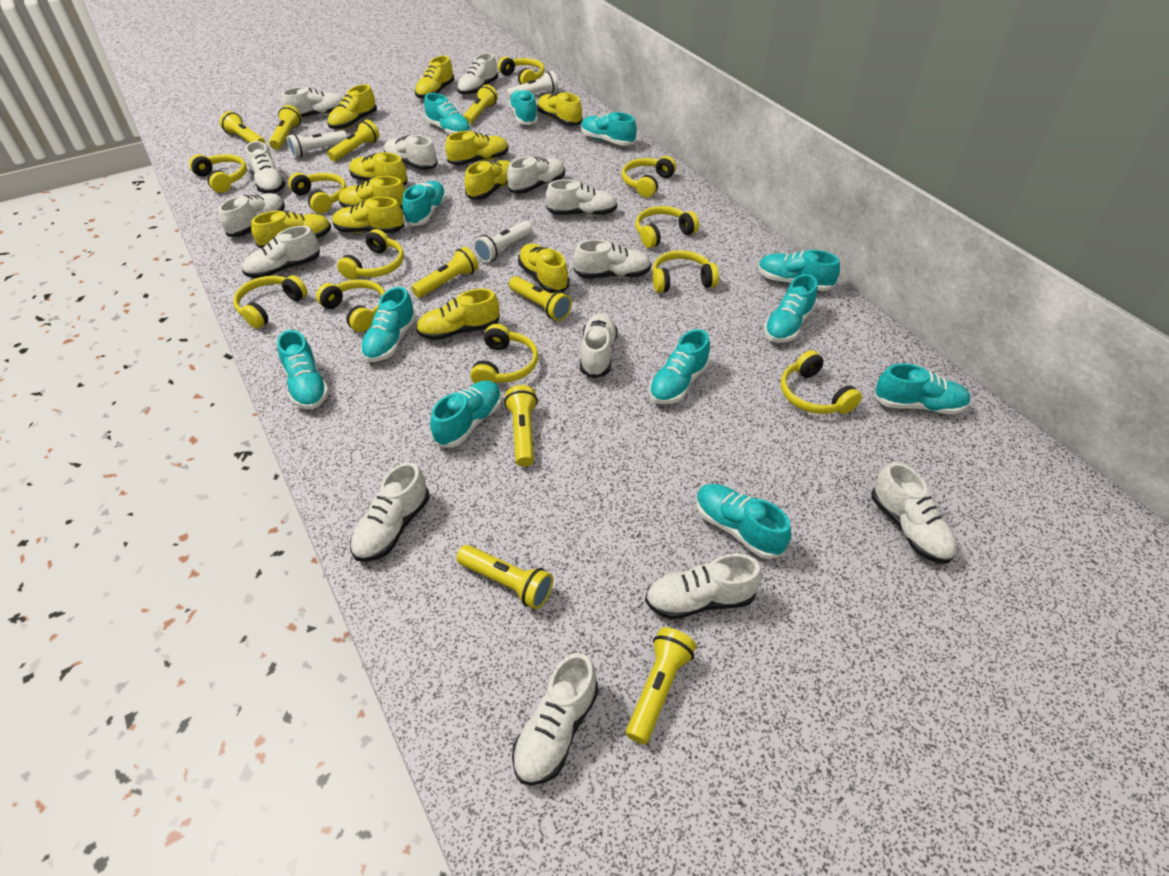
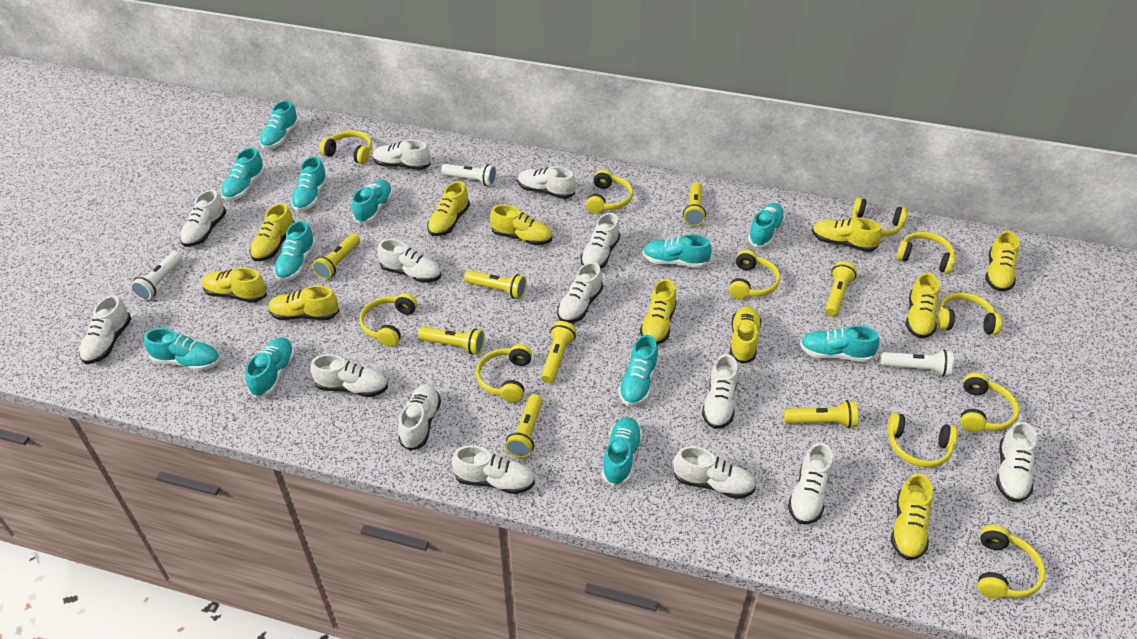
yellow flashlight: [220,111,265,144] [269,105,301,150] [327,120,379,161] [411,247,479,298] [456,545,553,609] [463,85,498,125] [504,385,538,467] [509,276,572,321] [626,627,696,744] = 9 -> [312,234,360,279] [418,327,485,354] [464,270,527,299] [505,394,543,458] [541,321,576,383] [683,182,706,226] [784,400,858,428] [825,261,857,317] = 8

